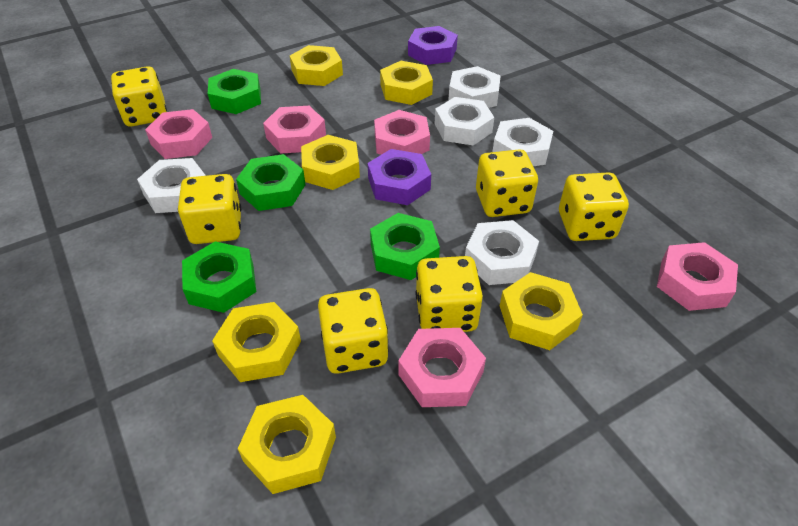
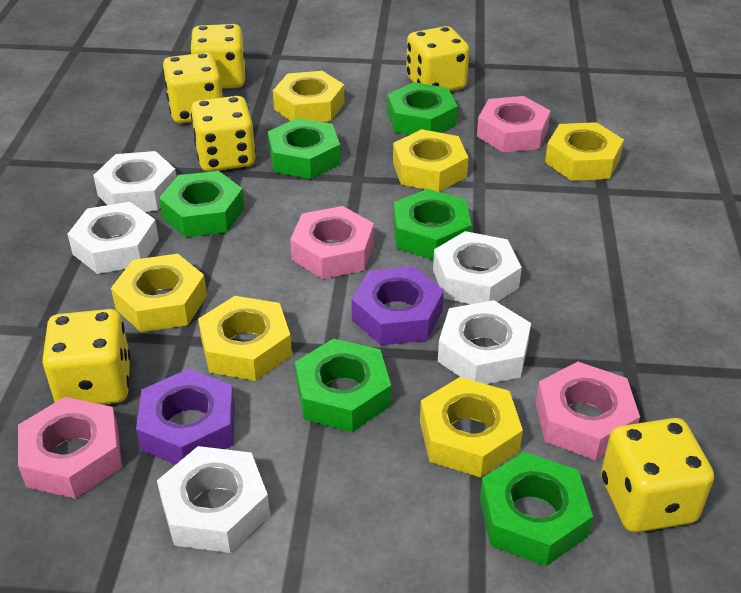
green nut: [182,241,256,313] [208,69,261,114] [236,154,306,211] [370,213,440,280] = 4 -> [159,171,244,237] [268,118,340,179] [295,338,391,432] [387,82,458,135] [393,189,472,260] [480,452,593,566] = 6
pink nut: [145,109,212,159] [263,106,326,154] [374,110,430,155] [398,328,486,407] [657,242,738,311] = 5 -> [18,397,122,499] [290,206,374,279] [477,96,551,152] [536,362,640,460] = 4

